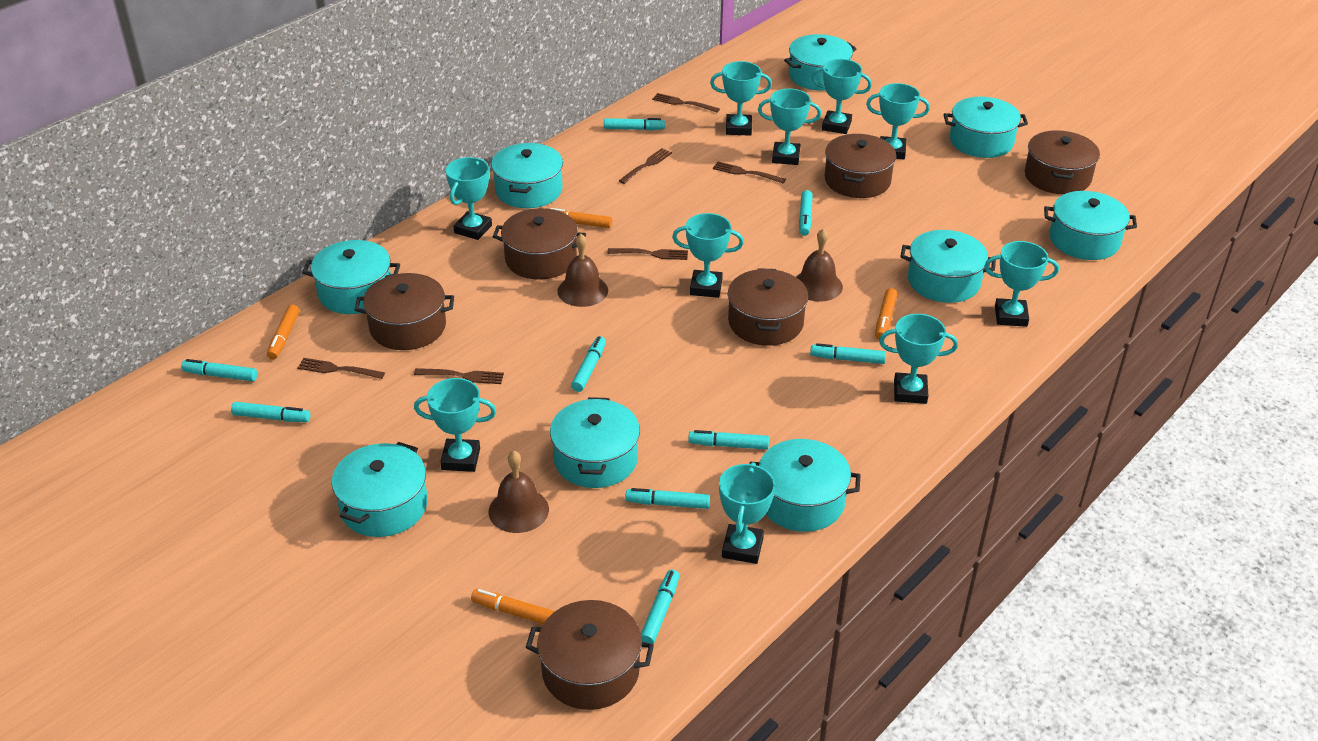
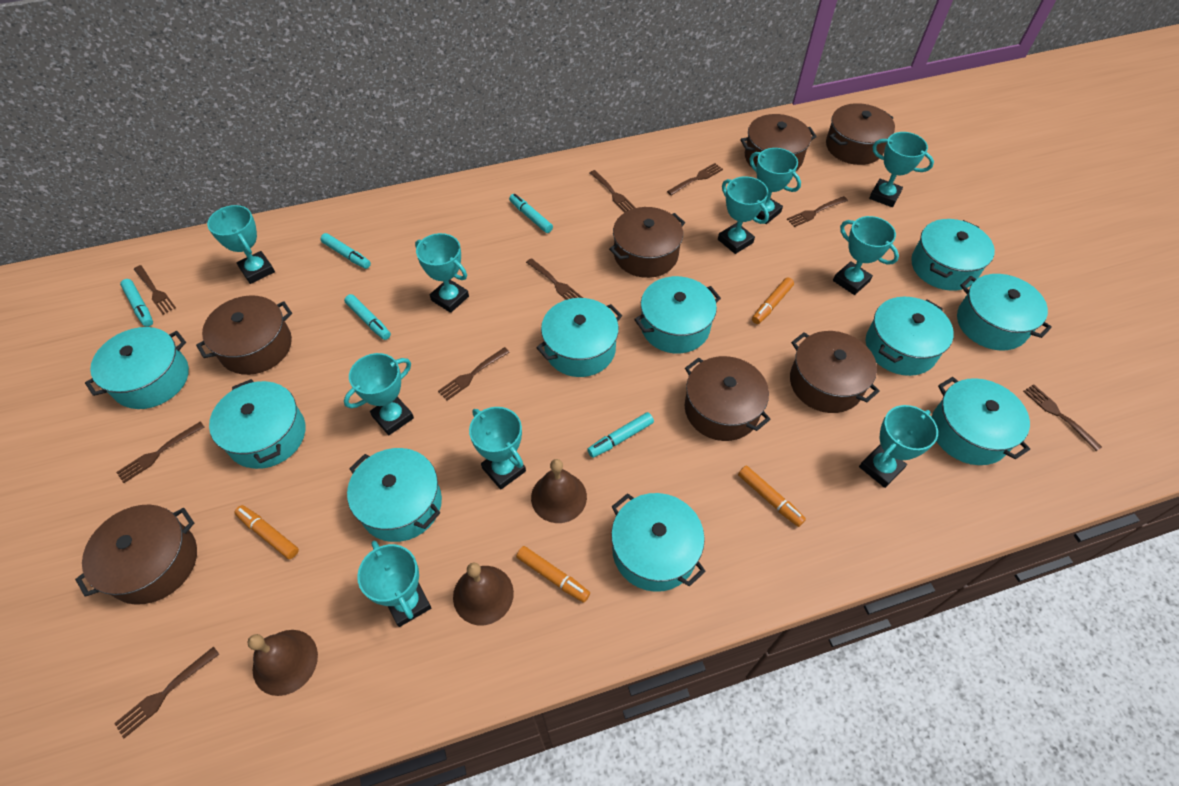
brown fork: [297,358,385,379] [414,368,504,384] [608,248,688,260] [619,148,672,184] [652,93,720,113] [713,161,786,184] = 6 -> [114,646,219,738] [116,421,204,483] [134,265,176,315] [438,347,510,400] [526,258,583,300] [590,170,635,212] [667,163,723,196] [787,196,848,227] [1023,384,1102,451] = 9
brown pot: [354,273,454,350] [493,208,586,280] [526,600,654,710] [728,268,808,346] [824,134,896,198] [1025,130,1100,195] = 6 -> [75,505,197,605] [196,295,292,375] [609,207,685,278] [685,356,771,441] [740,114,817,171] [790,331,880,413] [826,103,895,165] = 7
turquoise marker: [181,359,257,381] [231,402,310,422] [571,336,606,392] [604,118,665,130] [625,488,710,509] [641,570,680,644] [688,430,769,450] [799,190,813,236] [810,343,886,364] = 9 -> [120,279,153,327] [321,233,371,269] [344,294,391,340] [509,194,553,233] [587,412,654,458] = 5
turquoise pot: [302,240,400,314] [332,442,428,537] [491,143,563,208] [550,397,640,488] [750,439,861,532] [784,34,856,90] [900,230,996,303] [943,97,1028,158] [1044,191,1137,260] = 9 -> [85,327,189,409] [209,379,306,469] [347,448,442,542] [536,298,622,377] [611,493,706,592] [634,276,721,353] [866,297,954,376] [911,219,995,291] [931,377,1030,465] [957,274,1052,351] = 10

